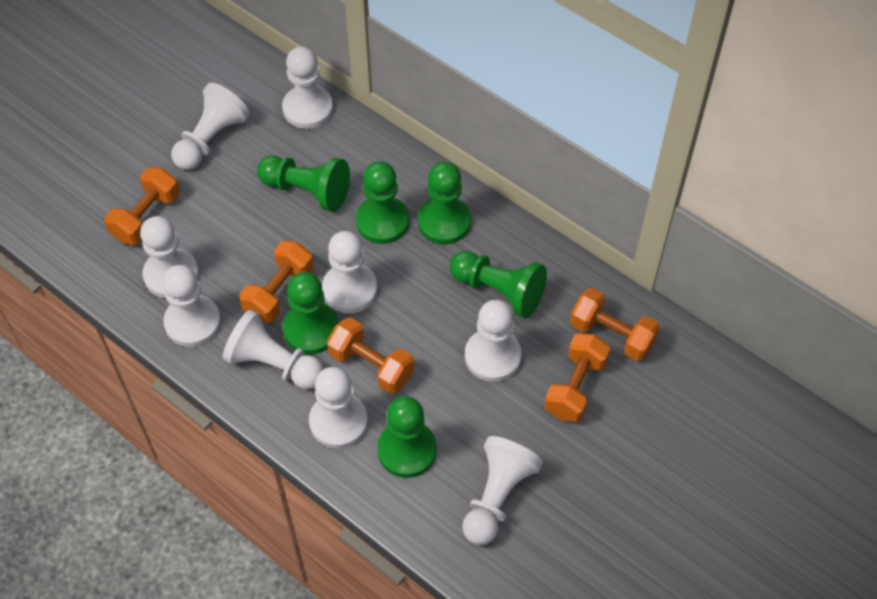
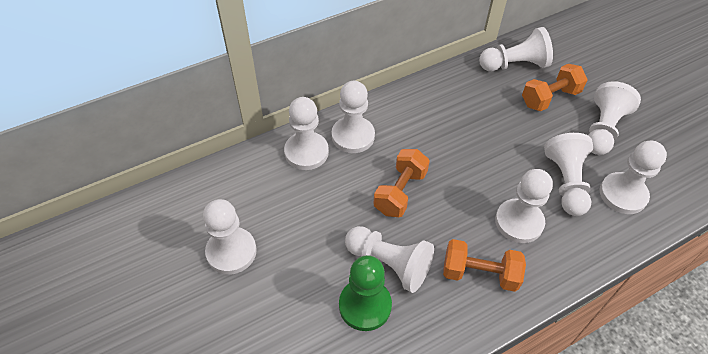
green pawn: [257,156,350,212] [283,272,339,354] [356,161,409,244] [377,396,437,478] [418,162,471,244] [450,251,547,318] = 6 -> [339,255,392,331] = 1
orange dumbbell: [105,167,180,245] [239,240,314,323] [327,318,414,394] [545,333,611,422] [570,288,660,361] = 5 -> [373,149,430,217] [443,239,526,292] [522,64,588,111] = 3

